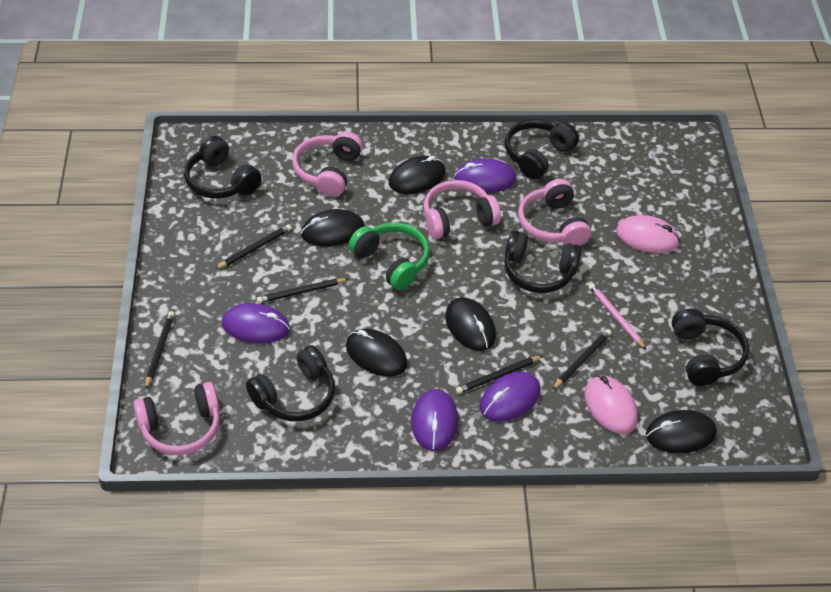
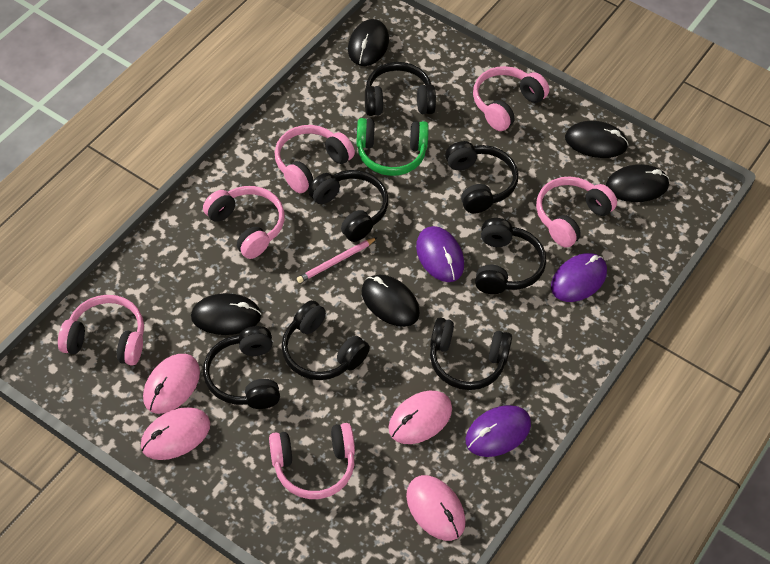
black headphones: [184,136,262,199] [246,345,335,421] [504,230,582,293] [505,119,579,179] [672,309,749,386] = 5 -> [203,326,280,409] [282,300,370,380] [308,170,388,242] [365,62,436,116] [430,317,512,390] [445,141,518,214] [475,218,546,294] = 7
black pencil: [145,311,175,390] [215,224,292,269] [257,278,348,303] [456,356,542,394] [552,329,612,390] = 5 -> none = 0
pink headphones: [133,382,220,455] [292,132,363,197] [424,180,501,239] [518,179,591,246] = 4 -> [58,295,144,366] [203,186,285,259] [269,423,355,499] [275,125,355,193] [473,66,549,131] [536,176,617,248] = 6
pink mouse: [584,375,638,434] [616,215,680,253] = 2 -> [141,407,210,460] [143,354,200,414] [389,391,452,444] [406,475,466,541] = 4
purple mouse: [222,303,290,344] [411,389,458,451] [454,158,516,193] [480,372,541,422] = 4 -> [416,226,464,282] [466,405,531,457] [551,253,607,302] = 3

